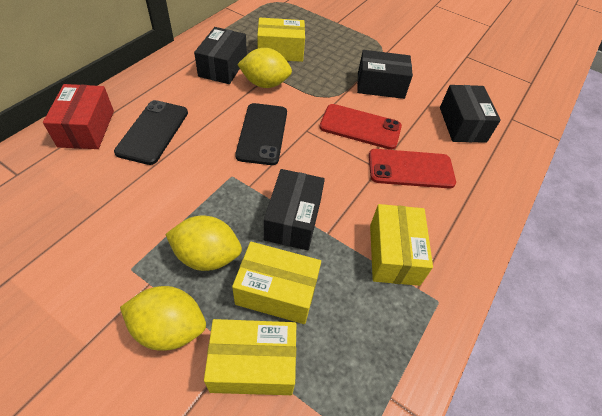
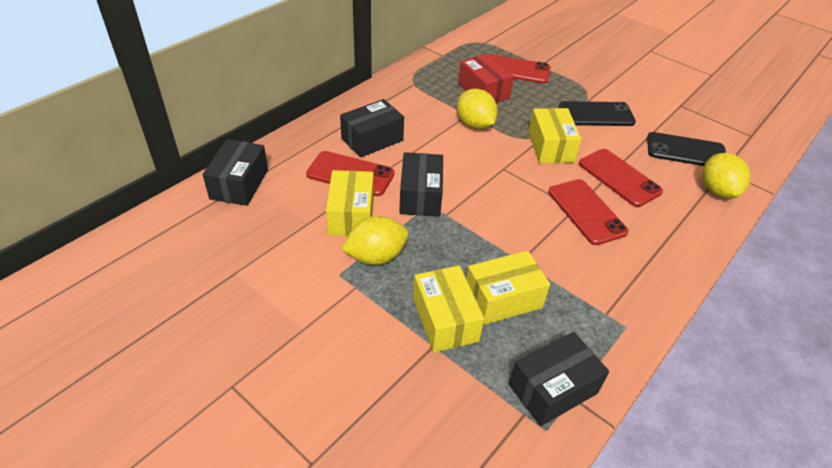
red phone: [319,104,402,150] [369,149,456,189] = 2 -> [306,151,395,196] [489,54,551,84] [548,179,629,245] [579,149,663,207] = 4

